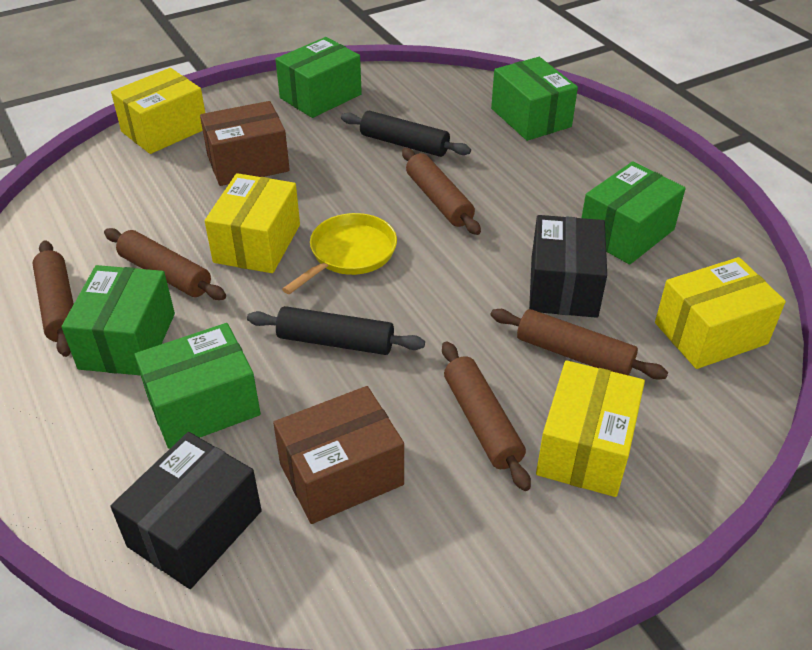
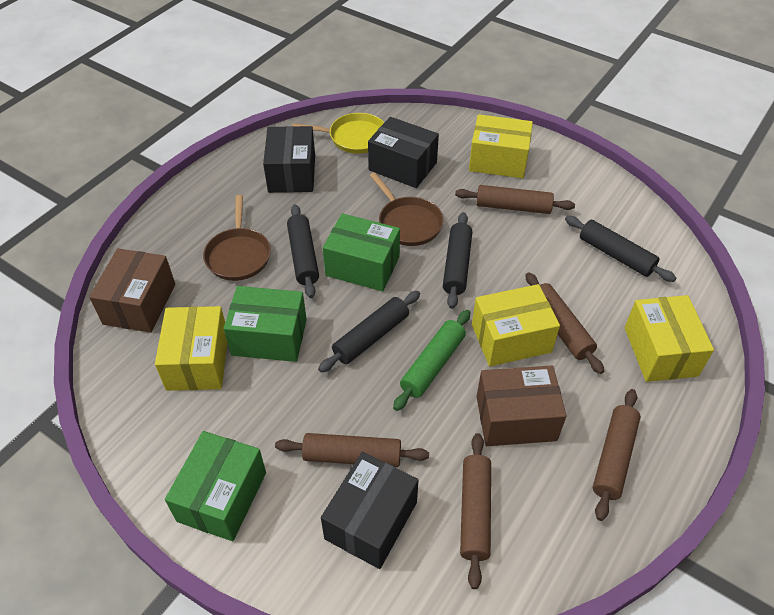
black box: [110,432,262,589] [529,215,607,318] = 2 -> [263,126,315,193] [321,452,419,569] [368,117,439,188] = 3
black rolling pin: [247,306,425,355] [341,111,471,157] = 2 -> [287,204,319,298] [318,291,420,373] [443,212,472,309] [565,216,676,282] = 4
brown pan: none = 0 -> [203,195,271,281] [369,172,443,246] = 2
green box: [61,265,175,375] [135,323,261,449] [275,37,362,118] [491,57,578,141] [582,161,686,265] = 5 -> [165,431,266,541] [224,286,307,362] [323,213,400,291] = 3
green rolling pin: none = 0 -> [393,310,470,411] = 1

